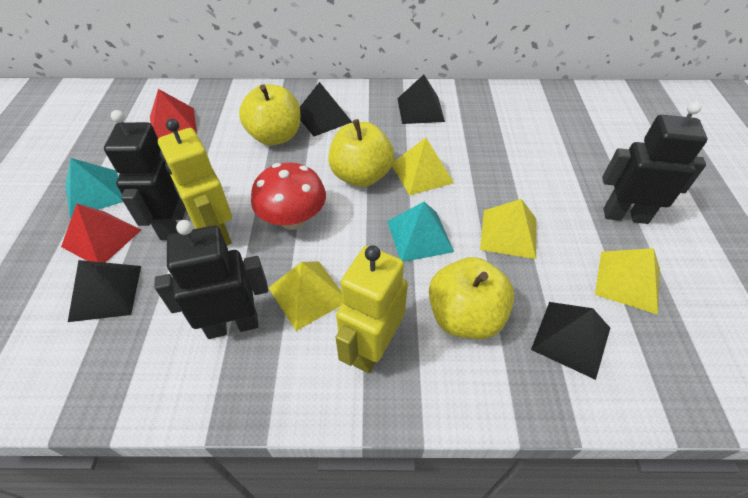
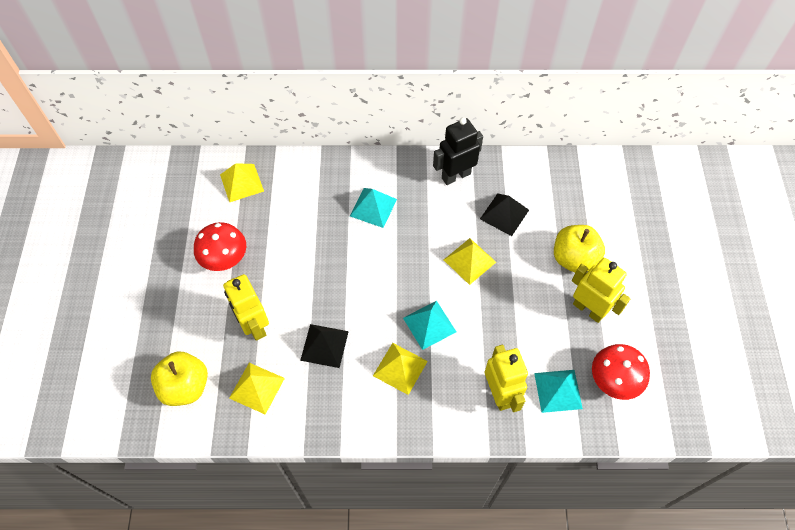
black pyramid: [68,260,141,322] [300,82,352,136] [397,74,445,124] [531,302,610,380] = 4 -> [300,324,349,368] [480,193,529,236] = 2
black robot: [104,110,185,240] [155,220,268,339] [602,102,707,224] = 3 -> [433,117,483,185] = 1
red mushroom: [251,162,326,230] = 1 -> [194,222,246,271] [592,344,650,400] = 2
red pyramid: [61,204,141,263] [150,89,197,138] = 2 -> none = 0
turquoise pyramid: [65,158,123,219] [387,202,454,262] = 2 -> [350,188,397,228] [403,301,456,350] [534,370,583,413] = 3
yellow apple: [239,84,300,146] [328,119,394,187] [429,257,515,339] = 3 -> [151,352,208,406] [554,225,605,273] = 2
yellow robot: [158,119,232,245] [335,245,408,373] = 2 -> [223,274,269,341] [485,345,528,412] [572,258,630,323] = 3

